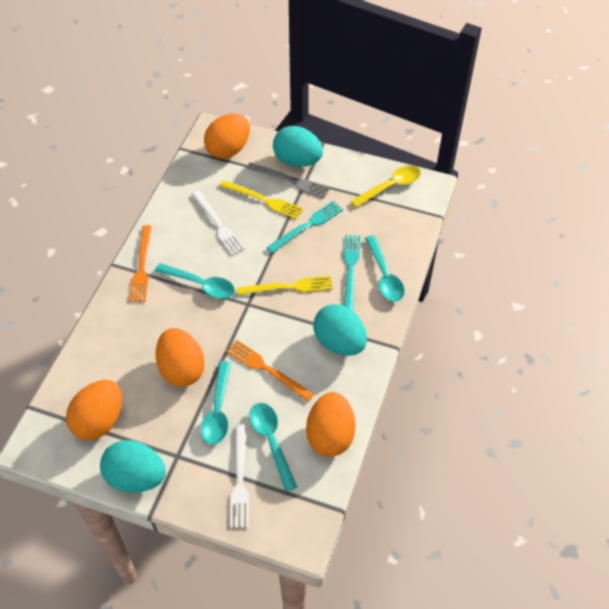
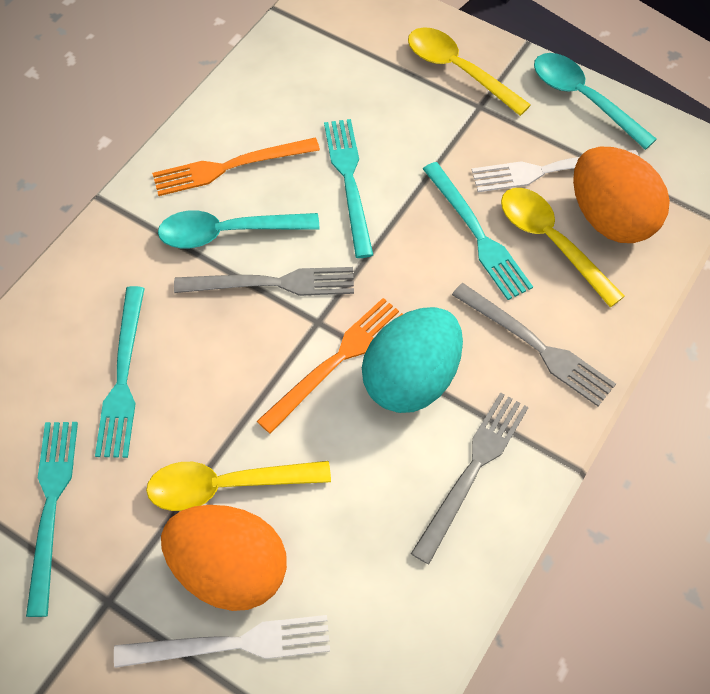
grey fork: [247,163,330,198] = 1 -> [174,267,354,296] [411,392,529,564] [452,283,616,406] = 3
orange egg: [66,380,122,440] [155,328,205,387] [204,113,250,159] [306,392,355,457] = 4 -> [161,505,287,611] [573,147,670,243] = 2
turquoise egg: [100,440,166,493] [273,126,323,167] [313,304,367,356] = 3 -> [362,307,463,413] = 1
turquoise fork: [266,201,343,253] [344,235,360,311] = 2 -> [26,422,78,617] [95,286,145,458] [324,119,373,258] [423,162,533,300] = 4
turquoise spoon: [155,263,235,299] [201,361,231,445] [249,403,297,492] [365,236,405,302] = 4 -> [158,210,319,248] [534,53,657,150] = 2
yellow fork: [220,180,303,219] [237,276,333,295] = 2 -> none = 0
yellow spoon: [351,165,421,207] = 1 -> [146,461,331,511] [408,27,531,116] [501,188,625,307] = 3

